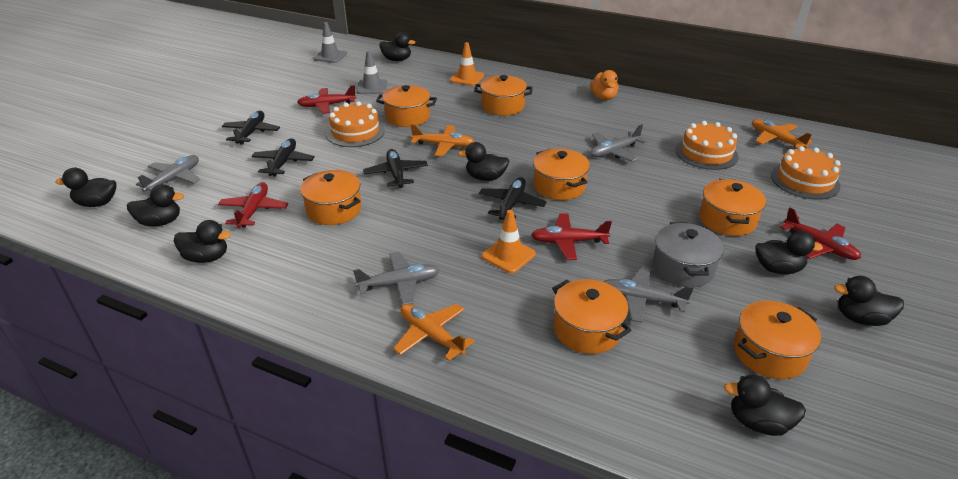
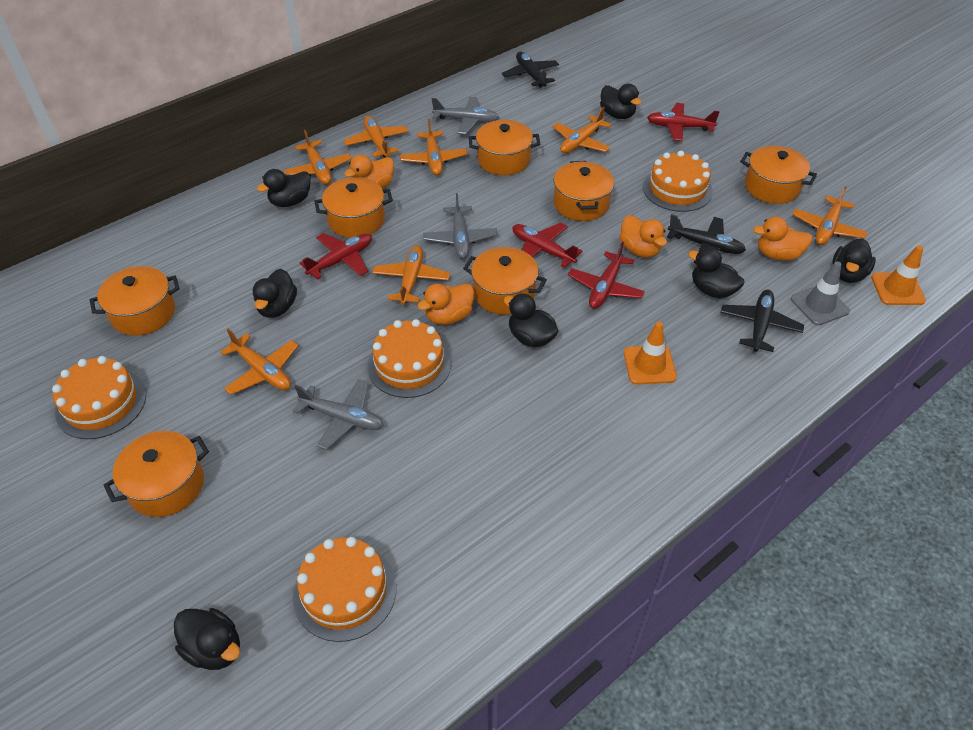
black duck: [55,168,117,207] [127,184,184,226] [174,220,231,263] [379,32,416,61] [458,142,509,181] [724,375,806,436] [755,231,823,274] [834,276,904,326] = 8 -> [174,608,240,670] [253,269,297,318] [257,169,311,207] [503,293,559,347] [600,84,642,119] [688,247,745,299] [833,239,876,283] = 7
black plane: [222,111,280,145] [251,138,314,177] [363,149,428,188] [479,177,547,220] = 4 -> [502,52,559,88] [667,214,746,263] [721,290,804,352] = 3
grey plane: [136,155,200,191] [353,252,439,305] [590,124,647,162] [604,266,694,323] = 4 -> [293,379,384,450] [423,193,498,259] [432,97,499,134] = 3
grey pot: [653,222,724,287] = 1 -> none = 0
grey traffic cone: [314,22,347,63] [357,51,388,94] = 2 -> [791,261,850,325] = 1
orange cake: [326,101,385,147] [675,121,739,170] [771,146,841,200] = 3 -> [52,356,146,439] [293,537,397,642] [367,319,451,398] [643,151,713,212] = 4
orange duck: [590,70,619,100] = 1 -> [344,155,394,189] [417,283,474,325] [620,215,667,258] [753,217,812,260] = 4
orange plane: [393,304,475,361] [411,124,474,156] [752,119,813,149] = 3 -> [220,328,298,395] [284,130,352,185] [343,116,409,157] [372,245,450,305] [400,119,468,176] [552,107,612,153] [792,186,868,245] = 7

